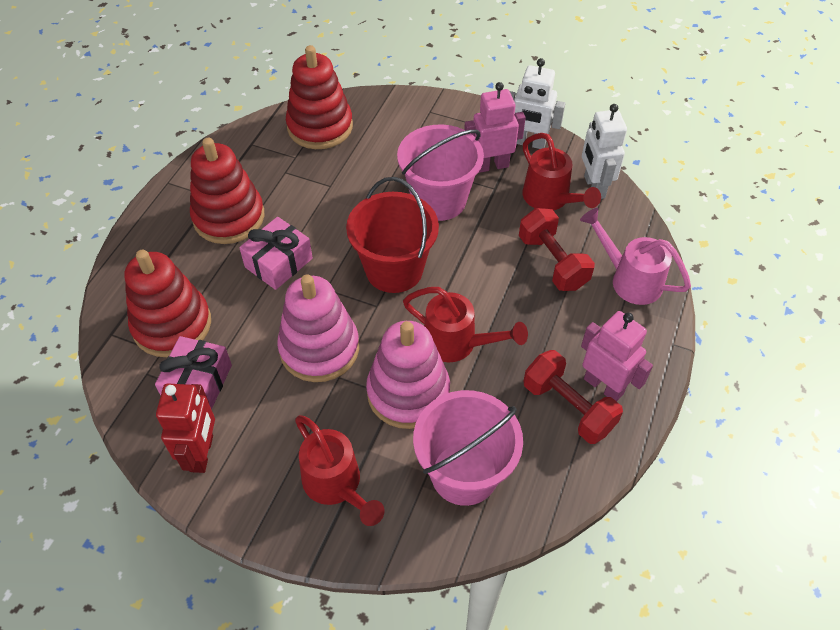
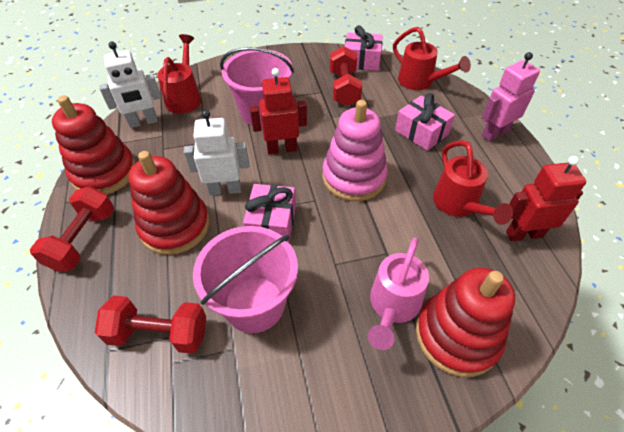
pink gift: [155,336,232,410] [239,217,313,290] = 2 -> [243,184,296,242] [345,25,383,71] [395,93,455,151] = 3
pink robot: [464,82,526,173] [581,311,653,401] = 2 -> [482,52,540,142] = 1
pink stacking toy: [277,274,359,382] [366,321,450,429] = 2 -> [322,100,388,201] = 1
red bucket: [346,177,439,293] = 1 -> none = 0
red dumbbell: [519,208,595,291] [524,350,623,444] = 2 -> [30,186,114,272] [95,296,206,354] [330,46,362,106] = 3
red robot: [156,384,215,473] = 1 -> [250,68,307,154] [506,156,586,241] = 2

